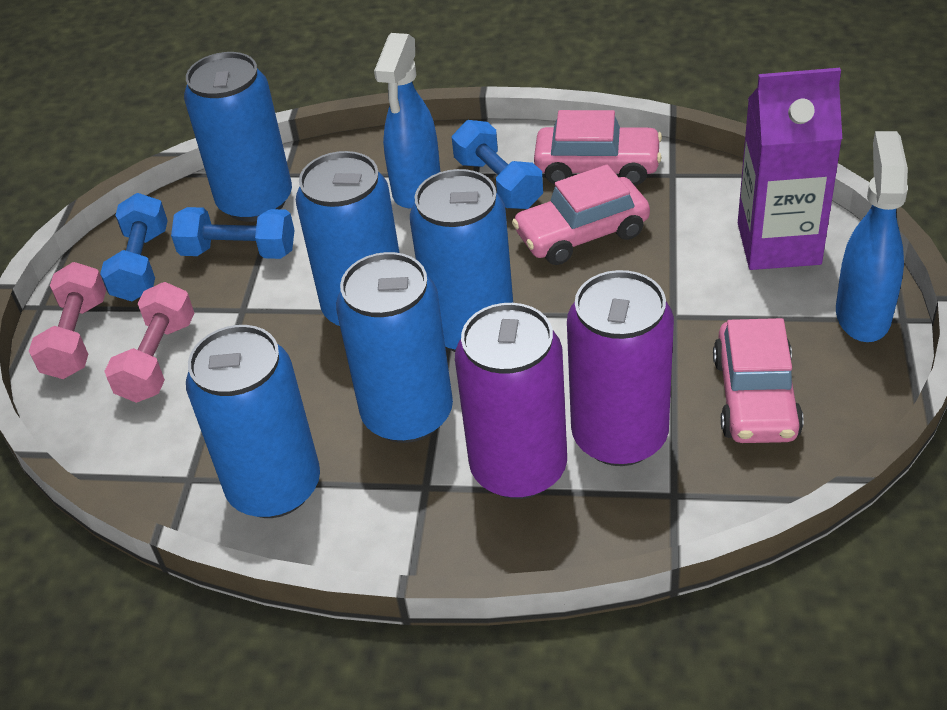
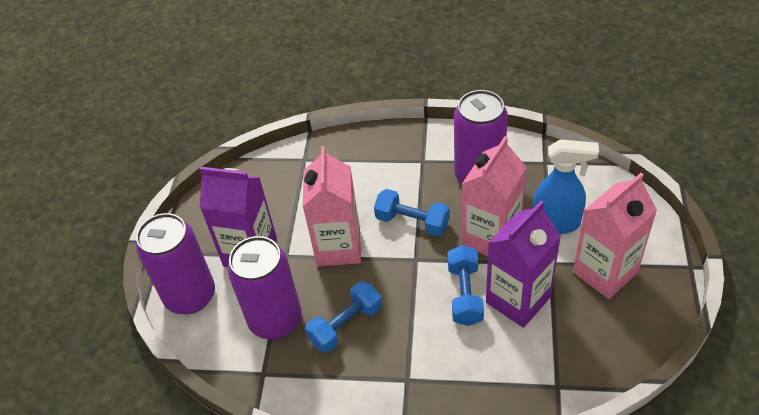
blue can: [184,52,292,222] [186,325,320,518] [296,151,400,327] [336,252,453,443] [410,169,513,352] = 5 -> none = 0
blue spray bottle: [374,33,440,208] [836,131,908,342] = 2 -> [532,139,599,234] = 1
pink car: [512,164,650,265] [534,110,662,186] [713,318,804,443] = 3 -> none = 0
pink carton: none = 0 -> [303,146,361,266] [462,136,527,256] [573,173,657,299] = 3
pink dumbbell: [29,262,106,379] [104,282,194,403] = 2 -> none = 0
purple can: [455,303,567,499] [567,270,674,466] = 2 -> [136,213,215,314] [227,236,302,339] [454,90,508,183] = 3
purple carton: [738,68,842,270] = 1 -> [199,167,277,268] [486,201,561,328] = 2

